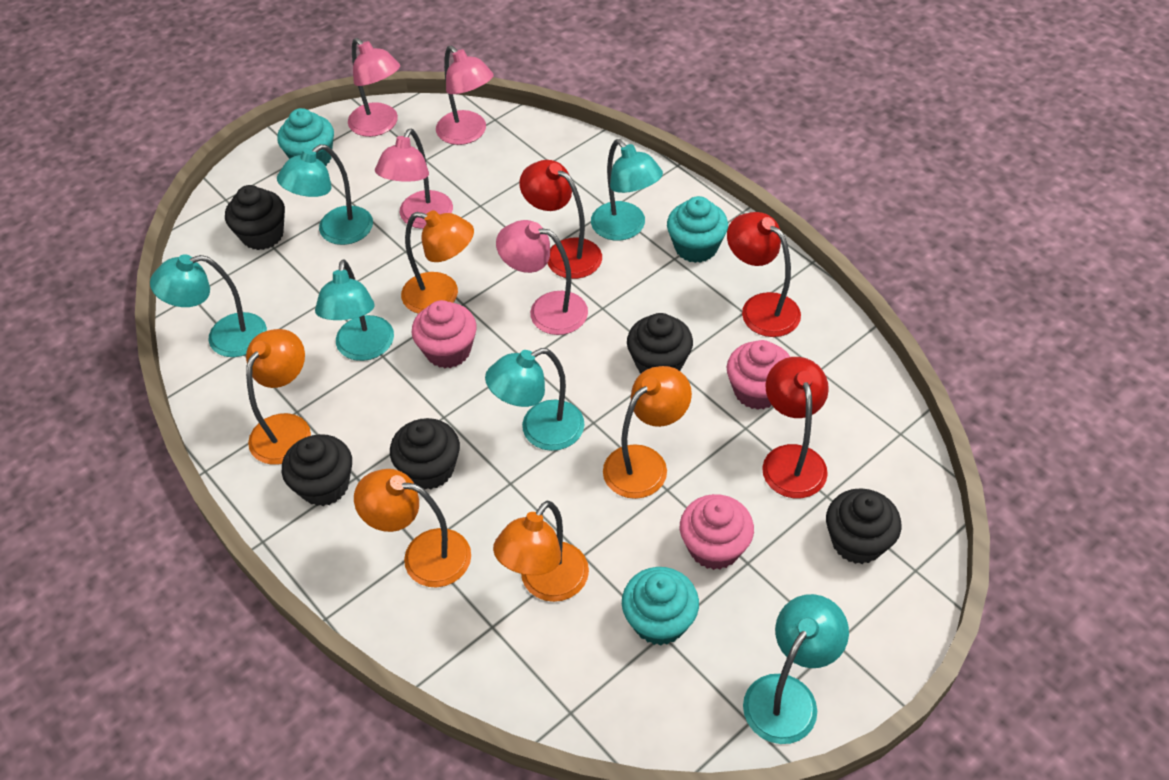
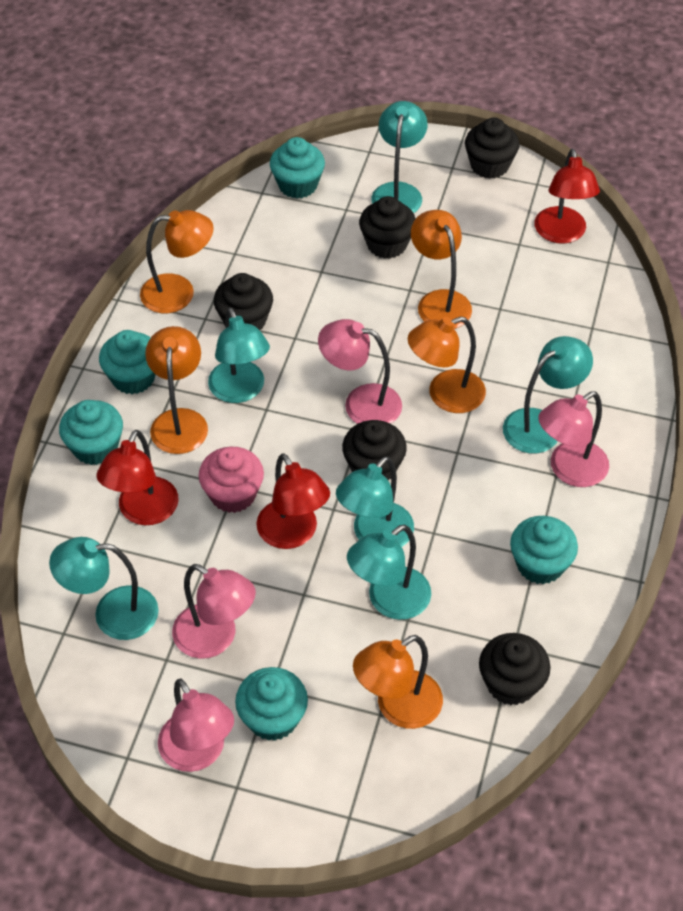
pink cupcake: [411,300,477,368] [680,494,754,570] [727,340,790,410] = 3 -> [199,447,264,513] = 1
turquoise cupcake: [277,108,334,166] [622,567,699,645] [667,196,728,263] = 3 -> [59,400,123,465] [99,330,156,394] [235,667,308,741] [270,137,325,199] [510,516,578,584] = 5

